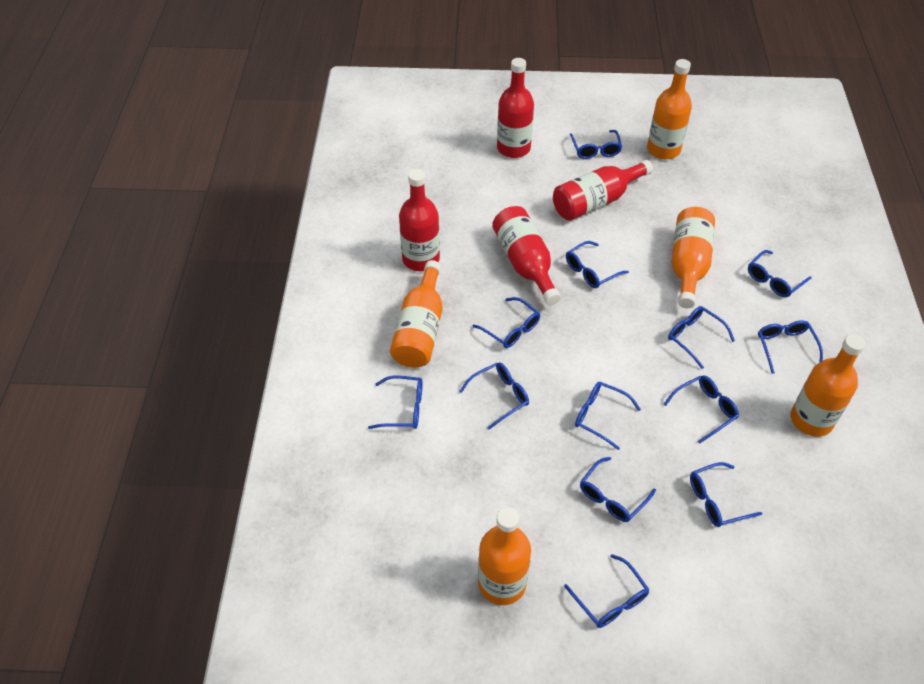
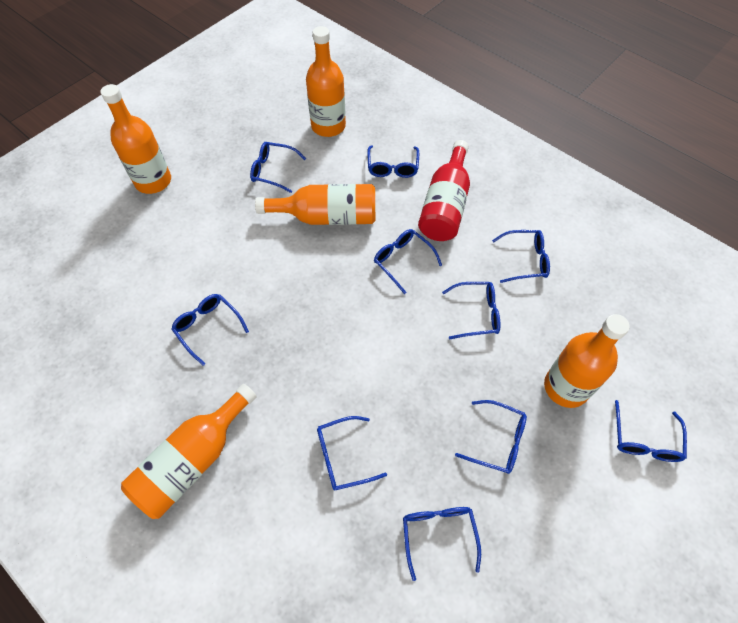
blue glasses: [368,376,423,429] [459,362,529,430] [472,297,540,348] [564,554,650,628] [566,241,629,288] [570,130,622,159] [575,382,641,450] [580,457,656,522] [663,375,739,444] [668,306,735,369] [690,462,763,527] [748,250,812,297] [758,320,823,374] = 13 -> [171,294,249,366] [250,142,306,193] [317,416,387,490] [367,145,419,178] [374,229,442,294] [403,507,481,581] [442,282,500,340] [455,400,527,474] [492,230,550,283] [615,400,687,462] = 10
red bottle: [399,169,440,271] [492,206,561,305] [497,58,534,158] [553,160,653,221] = 4 -> [418,140,470,241] = 1

